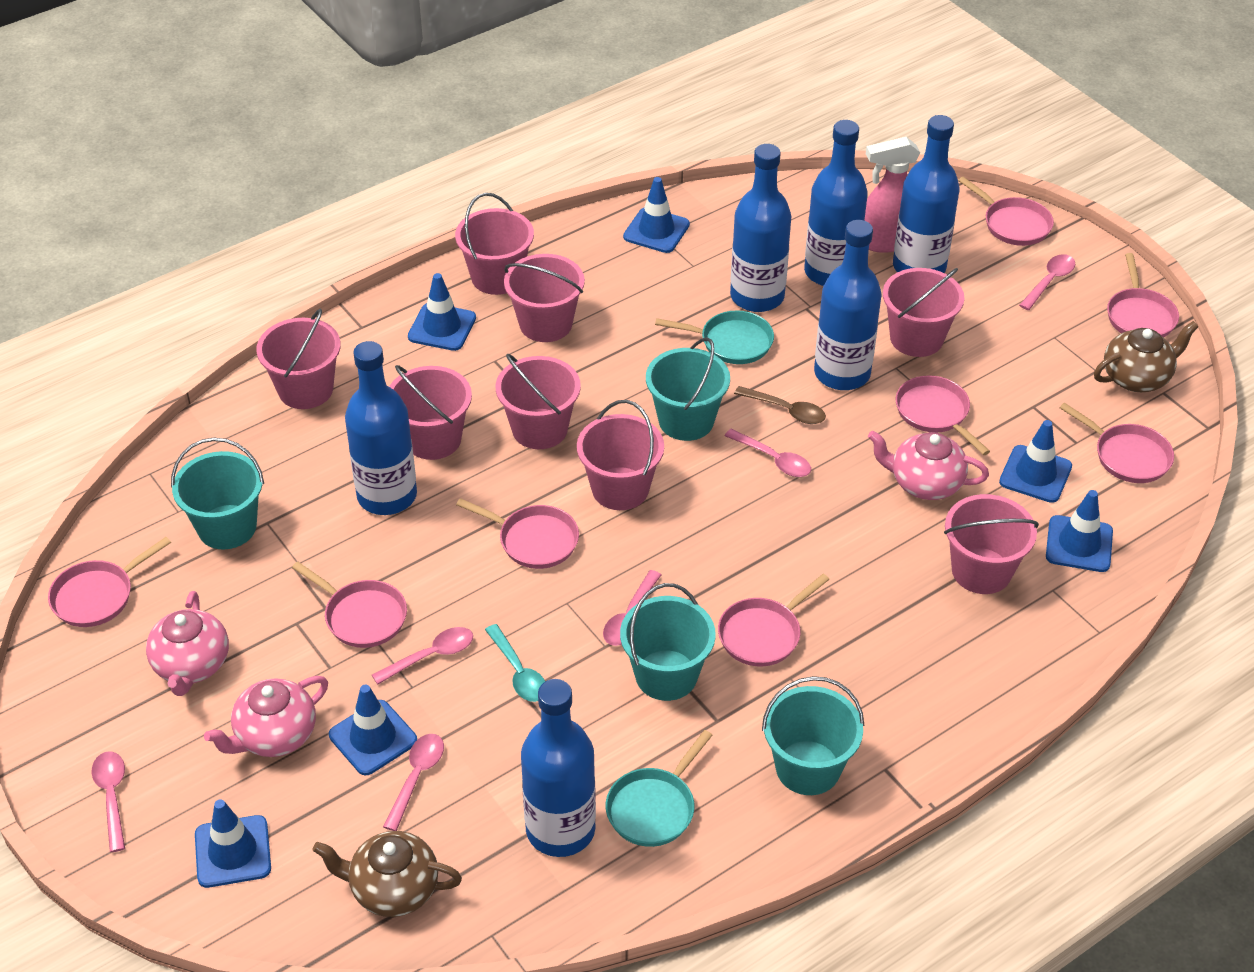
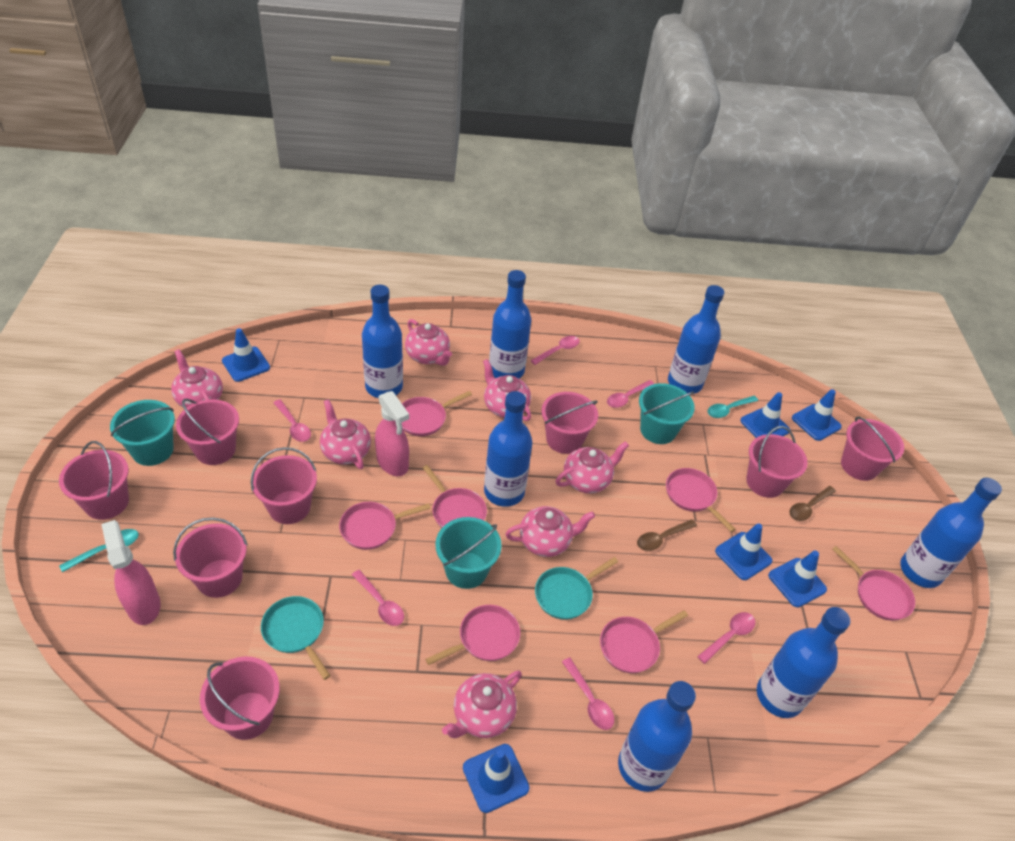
blue bottle: [345,341,417,515] [521,679,596,857] [730,144,791,312] [804,120,868,286] [814,220,882,390] [893,115,959,273] = 6 -> [362,285,403,398] [484,391,533,507] [489,270,531,378] [618,681,696,792] [668,285,724,394] [757,607,850,718] [900,478,1002,588] = 7
brown spoon: [734,386,826,424] = 1 -> [637,519,697,551] [789,486,836,521] = 2
brown teapot: [313,831,462,917] [1094,321,1199,392] = 2 -> none = 0
pink pan: [48,537,171,627] [292,562,407,648] [456,498,579,569] [718,574,830,667] [896,375,990,455] [958,177,1054,246] [1060,403,1174,483] [1107,253,1179,338] = 8 -> [339,502,431,550] [402,391,472,436] [422,465,487,528] [426,605,520,665] [600,610,688,673] [666,468,735,532] [832,546,915,621] = 7
pink spray bottle: [864,137,920,253] = 1 -> [101,520,160,625] [375,391,409,476] = 2
pink teapot: [146,591,229,696] [204,676,328,757] [868,431,989,500] = 3 -> [171,349,223,408] [320,399,371,469] [405,319,452,366] [442,670,522,738] [483,359,531,421] [506,506,595,557] [555,441,629,494] = 7
turquoise bucket: [171,438,264,549] [620,583,716,701] [646,337,730,441] [762,676,864,795] = 4 -> [110,400,175,466] [435,517,502,589] [639,383,695,444] = 3
turquoise spoon: [485,624,545,702] = 1 -> [59,529,139,572] [708,396,758,418] = 2

